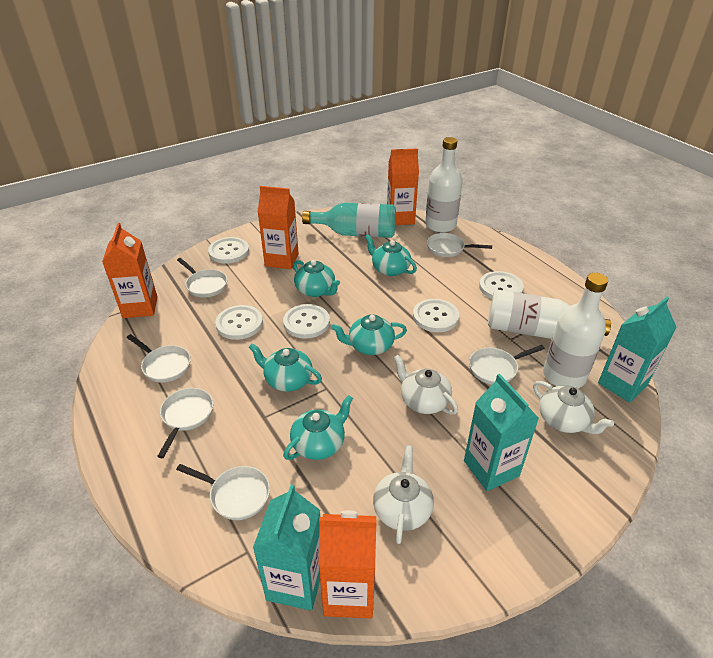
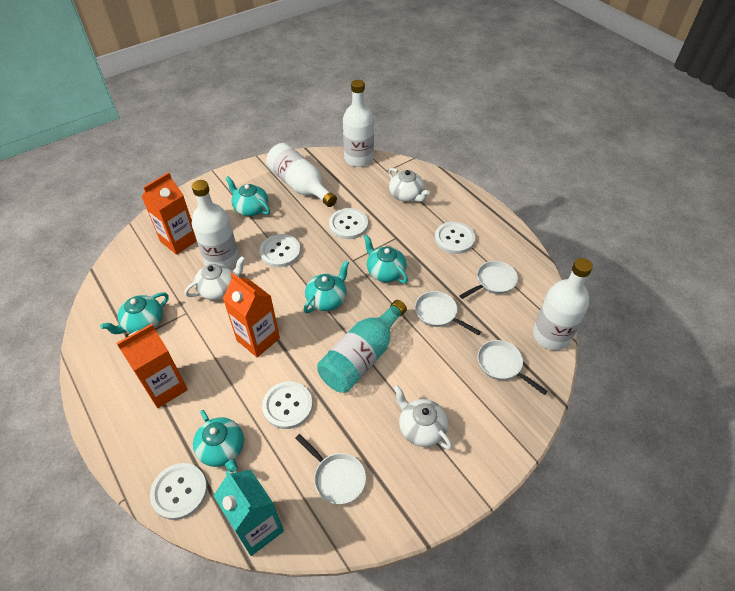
orange carton: [102,223,158,318] [258,186,299,269] [318,510,377,619] [387,148,419,225] = 4 -> [117,324,188,408] [142,172,197,255] [223,273,280,357] = 3
turquoise carton: [253,484,320,611] [464,374,539,491] [598,297,677,403] = 3 -> [213,470,284,556] = 1
white bottle: [425,137,462,233] [488,290,611,339] [543,273,608,388] = 3 -> [192,180,239,268] [266,143,337,207] [343,80,374,167] [533,258,593,350] = 4
white pan: [127,334,191,383] [157,388,213,458] [176,464,270,520] [177,258,227,298] [427,233,492,257] [469,345,545,385] = 6 -> [296,434,366,504] [415,291,481,335] [459,261,518,299] [477,340,548,395] = 4

